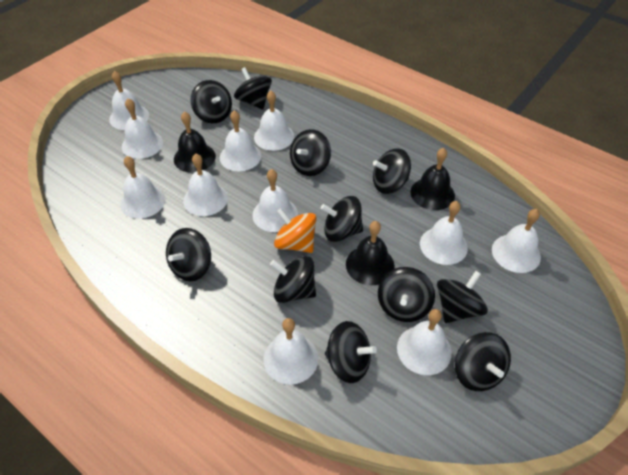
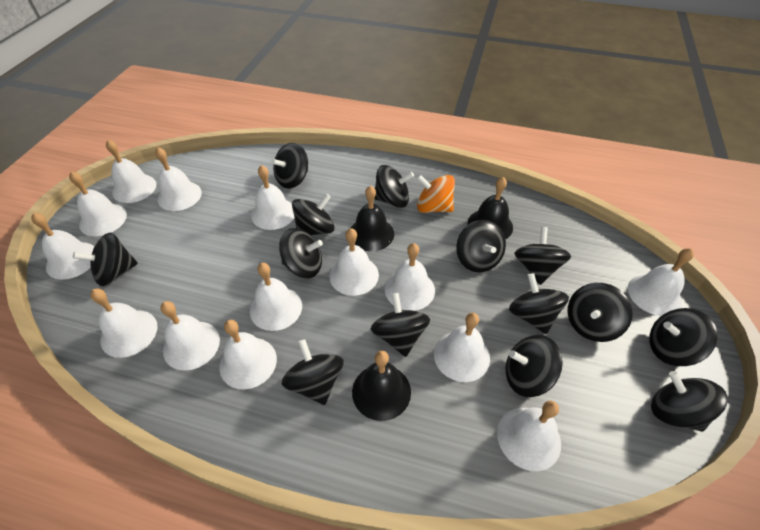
black spinning top: [166,228,211,281] [190,80,232,123] [234,67,272,110] [270,256,316,303] [290,129,331,176] [321,196,363,242] [325,321,377,383] [373,149,411,194] [378,267,435,322] [437,271,488,323] [455,332,511,391] = 11 -> [73,233,138,286] [271,143,308,189] [279,228,323,278] [282,339,344,405] [292,194,335,236] [371,293,430,357] [374,165,414,208] [456,220,506,272] [506,335,563,397] [509,273,569,334] [514,227,571,285] [568,283,633,342] [649,308,717,366] [651,371,727,432] = 14
white bell: [109,71,149,130] [120,156,165,219] [122,98,163,159] [183,154,228,216] [220,110,261,171] [252,169,298,232] [254,91,294,151] [263,318,319,385] [397,309,452,375] [420,201,468,265] [492,209,541,273] = 11 -> [31,213,95,280] [69,171,127,236] [90,289,158,358] [106,140,156,203] [155,147,202,211] [161,301,220,371] [219,320,277,389] [250,263,302,331] [251,165,294,230] [330,228,379,296] [385,243,435,311] [434,313,490,382] [497,401,561,471] [628,248,694,316] = 14

